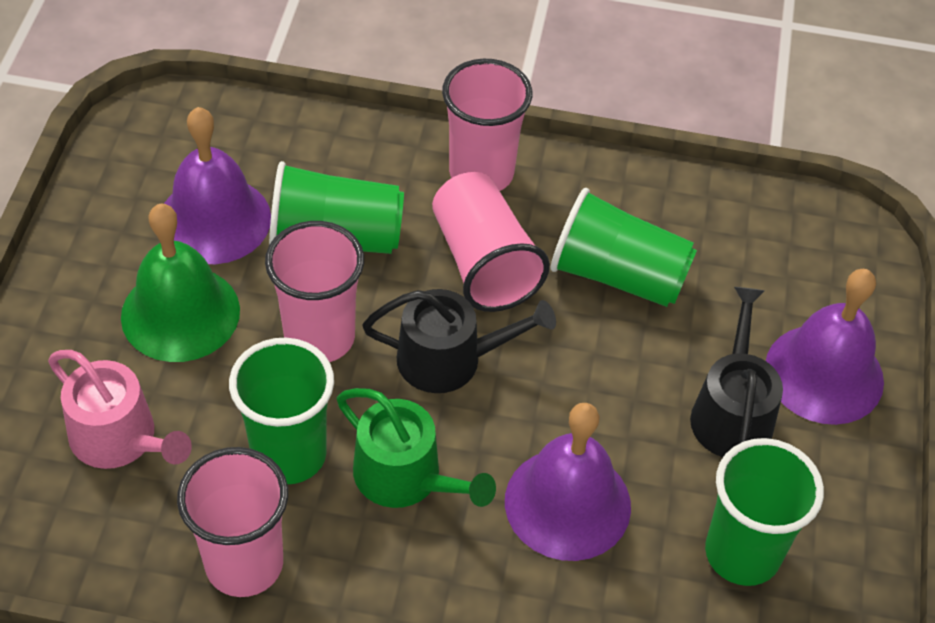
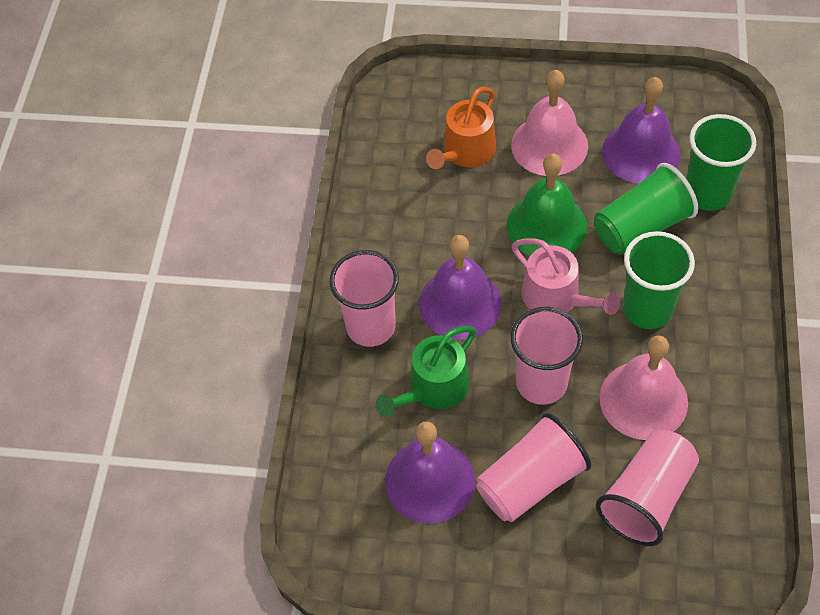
black watering can: [363,289,556,393] [690,287,783,457] = 2 -> none = 0
green cup: [229,338,334,484] [269,161,404,254] [551,188,697,307] [705,438,824,586] = 4 -> [594,163,698,255] [623,231,695,329] [686,114,756,211] = 3
orange watering can: none = 0 -> [426,87,496,169] = 1
pink bell: none = 0 -> [511,70,588,176] [599,335,688,440] = 2

